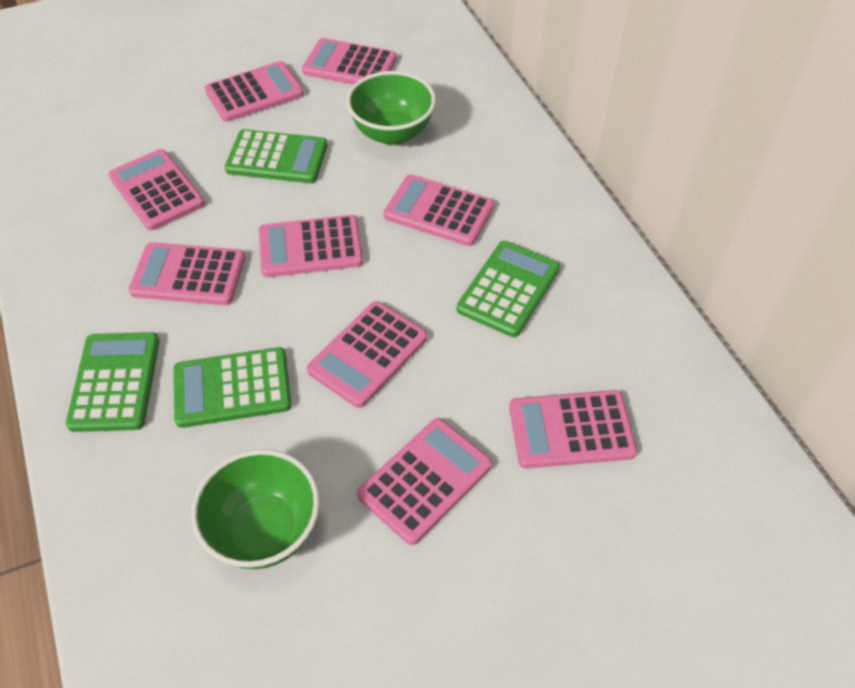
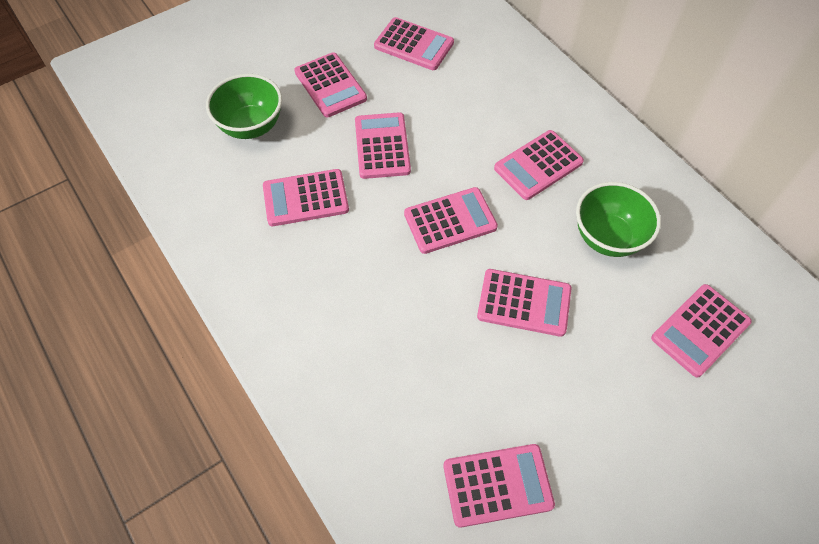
green calculator: [66,332,159,432] [173,347,291,428] [225,129,328,183] [457,241,560,337] = 4 -> none = 0

